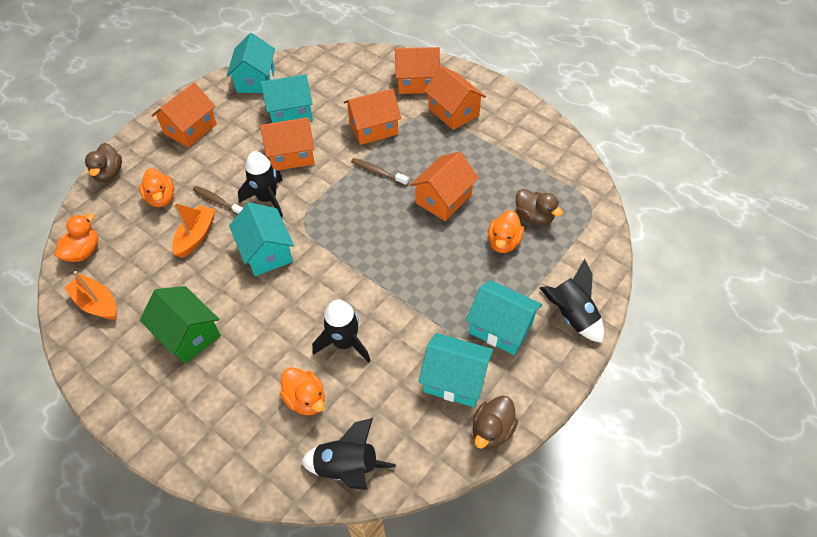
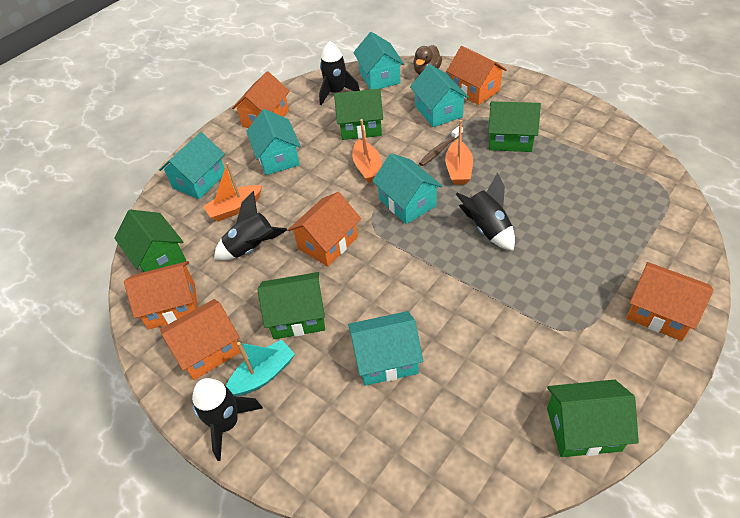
brown duck: [85,143,122,182] [473,395,518,449] [516,189,563,226] = 3 -> [413,45,442,75] = 1
brown toothbrush: [193,186,243,215] [351,158,409,186] = 2 -> [419,126,463,166] = 1
green house: [140,286,221,364] = 1 -> [114,209,186,272] [257,272,325,339] [334,89,383,140] [488,101,541,152] [547,380,639,457] = 5
orange boat: [64,271,116,320] [172,202,216,258] = 2 -> [203,162,262,221] [352,119,382,183] [445,120,473,185] = 3
orange duck: [55,213,98,262] [139,168,174,207] [280,367,325,415] [488,210,524,253] = 4 -> none = 0
turquoise boat: none = 0 -> [226,339,295,396] = 1
turquoise house: [227,33,275,93] [229,202,294,276] [261,74,313,123] [418,333,493,407] [466,280,542,355] = 5 -> [159,132,225,199] [246,109,301,175] [348,311,423,386] [353,32,404,90] [372,153,442,224] [410,64,469,127] = 6

